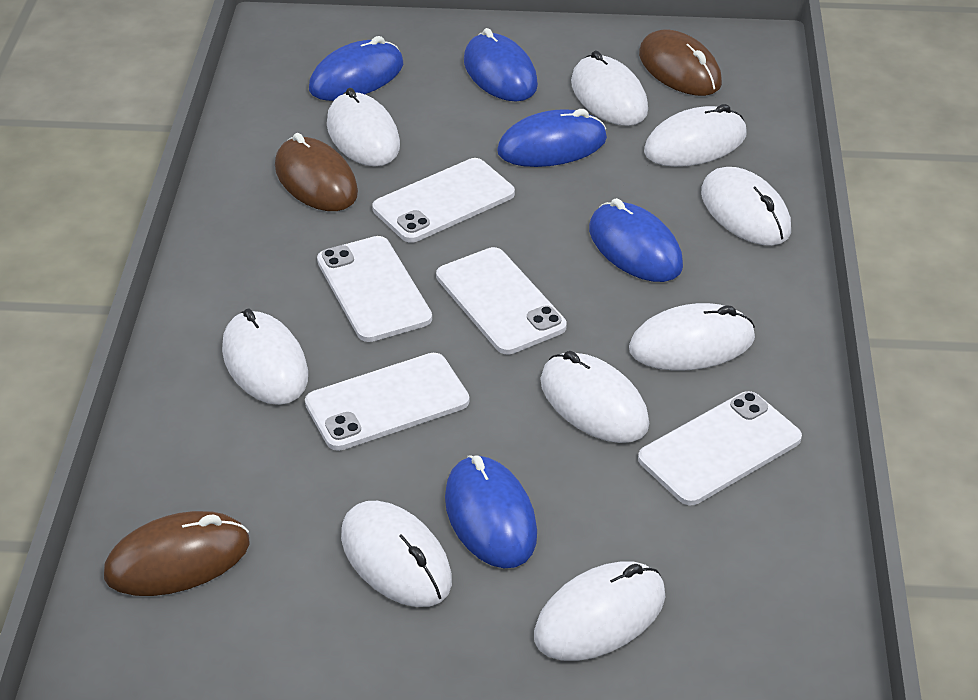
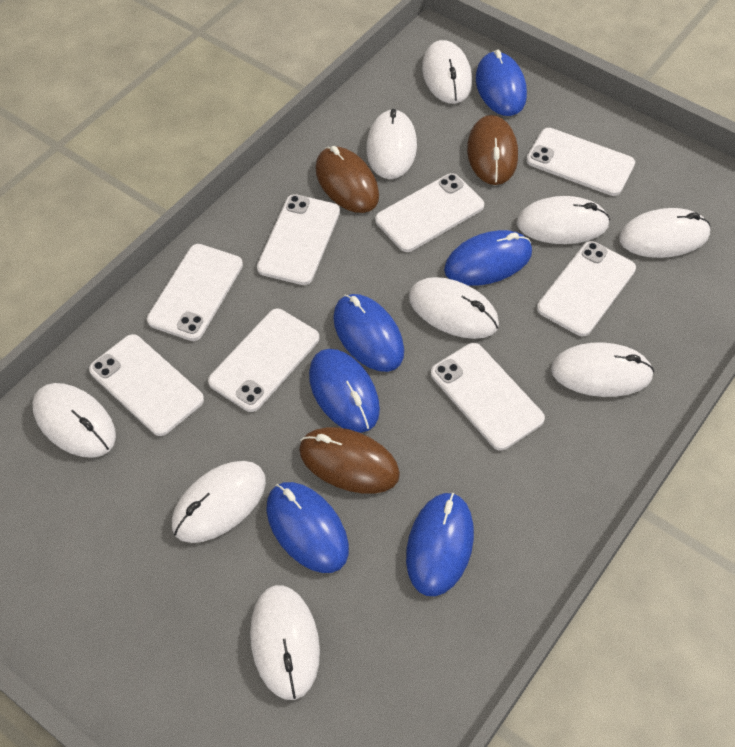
blue mouse: [309,36,403,101] [445,455,537,568] [464,28,538,101] [497,109,607,167] [589,198,683,282] = 5 -> [266,482,349,573] [309,349,380,433] [333,294,404,372] [406,493,474,596] [444,230,532,286] [476,50,527,116] = 6
white phone: [305,353,469,451] [317,236,432,342] [372,158,515,243] [436,247,567,354] [638,391,802,505] = 5 -> [89,334,204,436] [147,244,243,341] [208,309,319,412] [257,194,340,285] [375,173,484,252] [431,343,545,451] [526,128,635,196] [537,241,636,336] = 8

